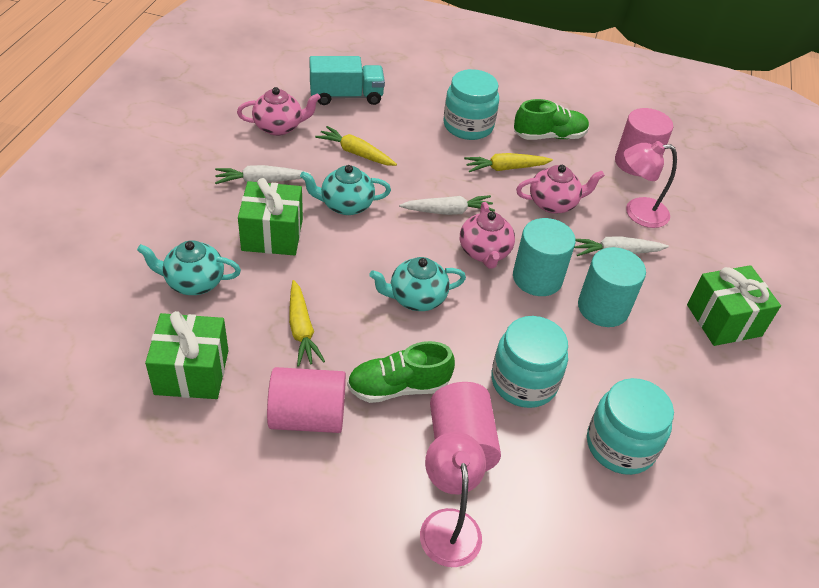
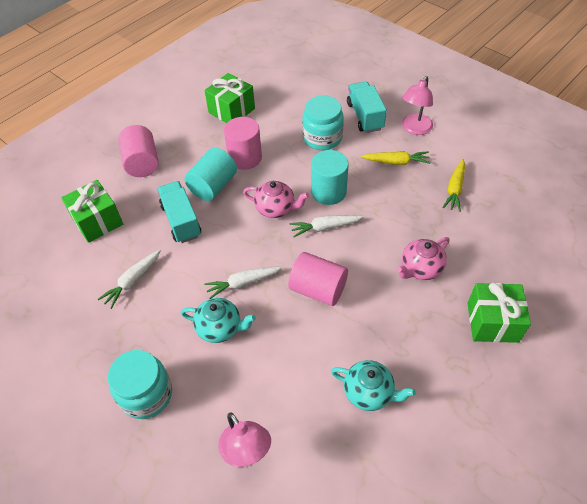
green shoe: [347,341,455,403] [514,99,589,140] = 2 -> none = 0
pink teapot: [237,87,321,136] [460,202,515,269] [516,165,605,214] = 3 -> [243,181,309,218] [397,237,450,280] = 2
turquoise jar: [443,69,499,140] [491,316,568,408] [587,378,674,475] = 3 -> [108,350,172,419] [302,95,344,150] = 2
turquoise teapot: [137,240,241,295] [300,165,391,215] [369,257,466,311] = 3 -> [181,298,256,343] [331,360,416,411] = 2
turquoise truck: [309,56,385,105] = 1 -> [157,181,201,243] [347,81,387,133] = 2
yellow carrot: [289,280,325,367] [315,126,397,166] [464,153,553,172] = 3 -> [361,151,430,165] [442,159,465,212] = 2

